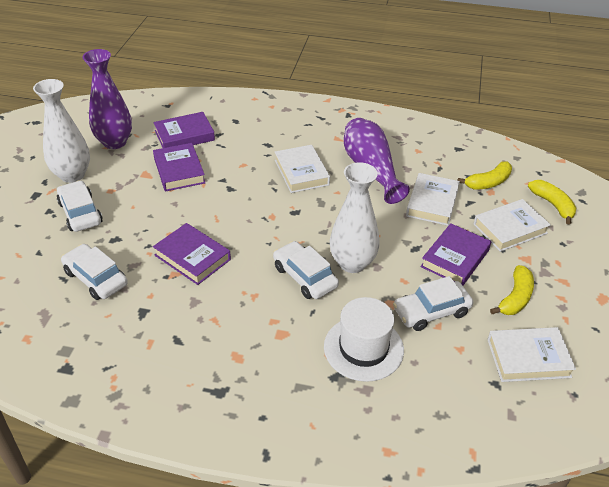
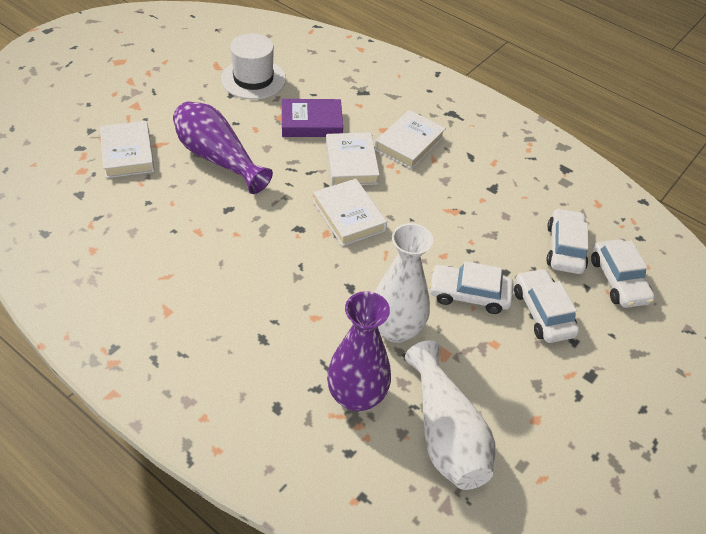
purple book: [153,143,205,192] [153,223,231,285] [154,112,215,148] [421,223,491,285] = 4 -> [282,99,343,137] = 1
yellow banana: [457,161,512,190] [490,265,534,315] [528,180,576,225] = 3 -> none = 0

